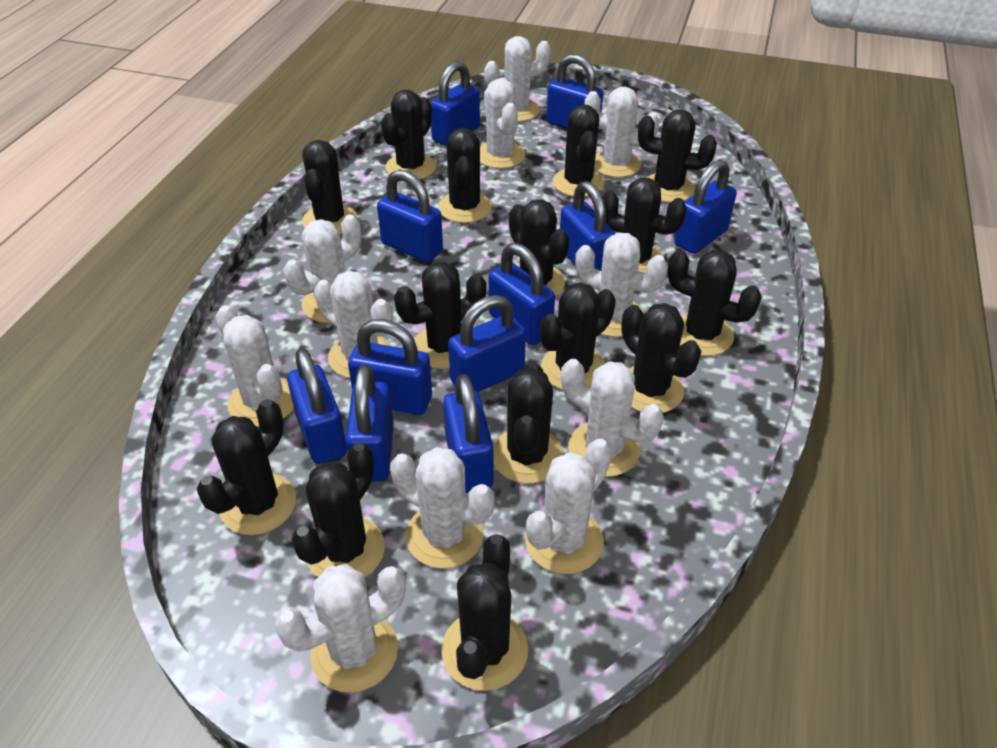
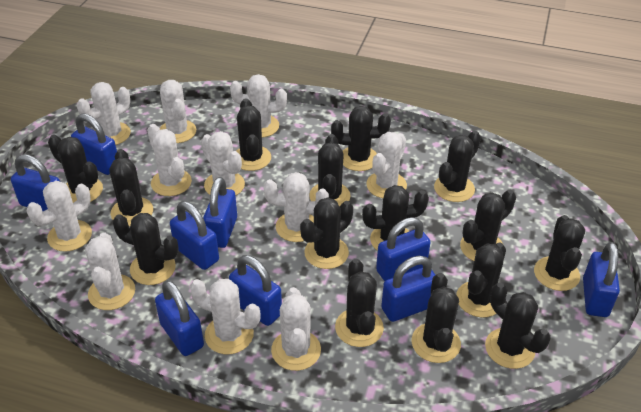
blue padlock: [287,348,347,464] [345,365,394,482] [348,320,432,415] [377,170,443,263] [431,61,480,146] [443,374,493,493] [448,295,526,392] [488,243,555,345] [546,54,603,129] [560,181,616,271] [674,159,737,254] = 11 -> [11,154,60,211] [71,113,117,175] [155,280,204,356] [170,201,219,270] [203,177,237,248] [229,255,282,326] [376,217,431,281] [381,256,435,322] [583,242,620,317] = 9

